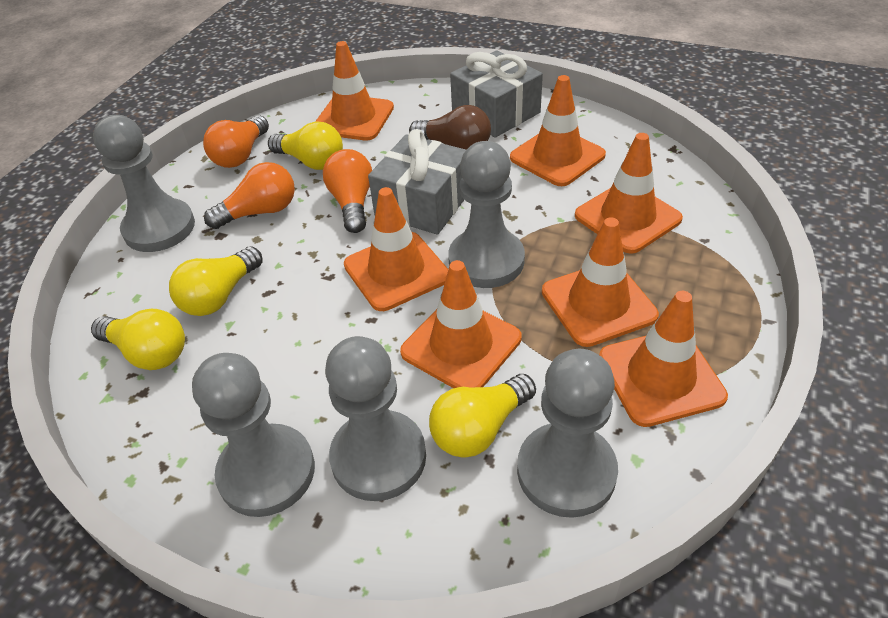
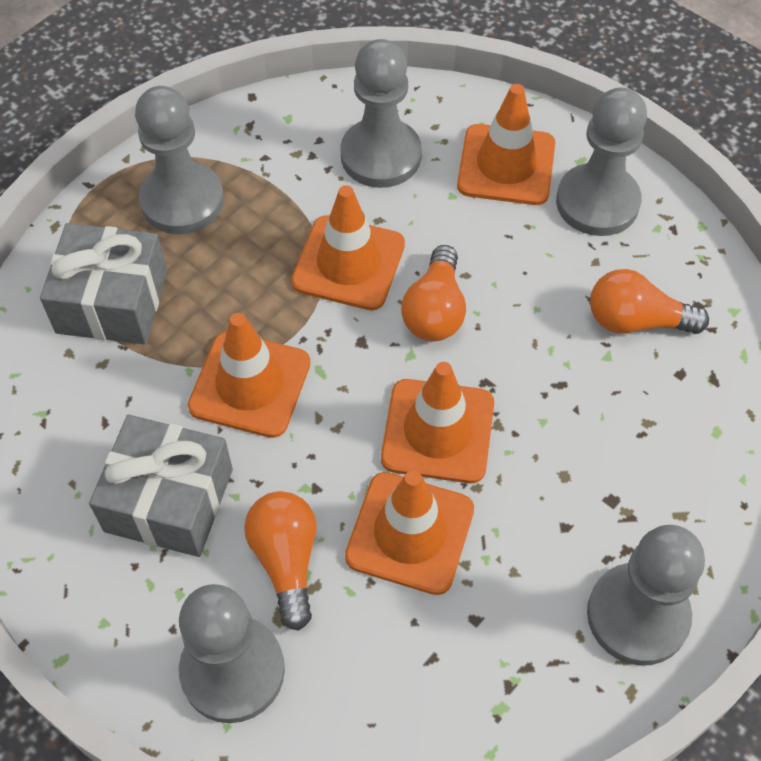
brown light bulb: [409,105,491,150] = 1 -> none = 0
orange traffic cone: [316,41,394,141] [344,187,448,311] [400,260,522,388] [510,75,606,186] [542,217,659,347] [575,133,683,254] [599,291,728,427] = 7 -> [188,313,310,438] [291,185,405,310] [345,470,474,595] [381,362,494,483] [457,84,555,205] = 5
yellow light bulb: [91,309,185,370] [169,246,263,316] [268,121,343,170] [429,374,536,457] = 4 -> none = 0

